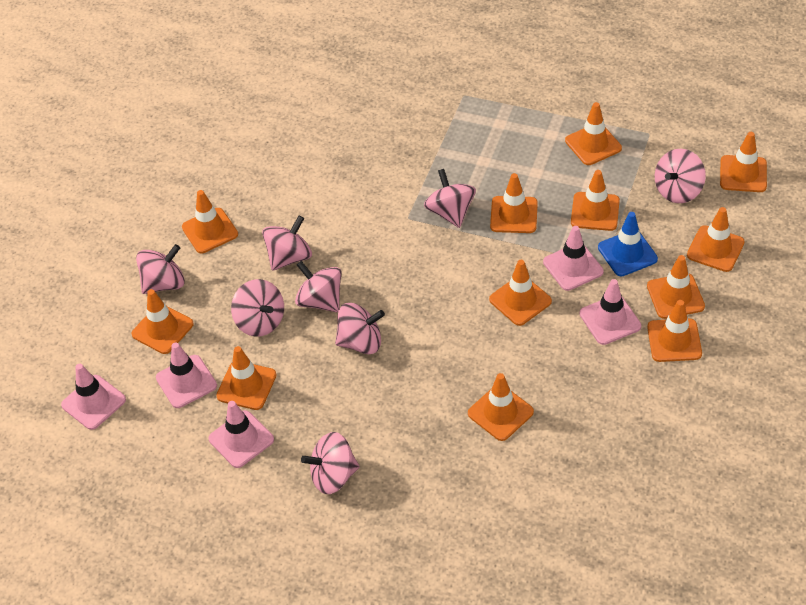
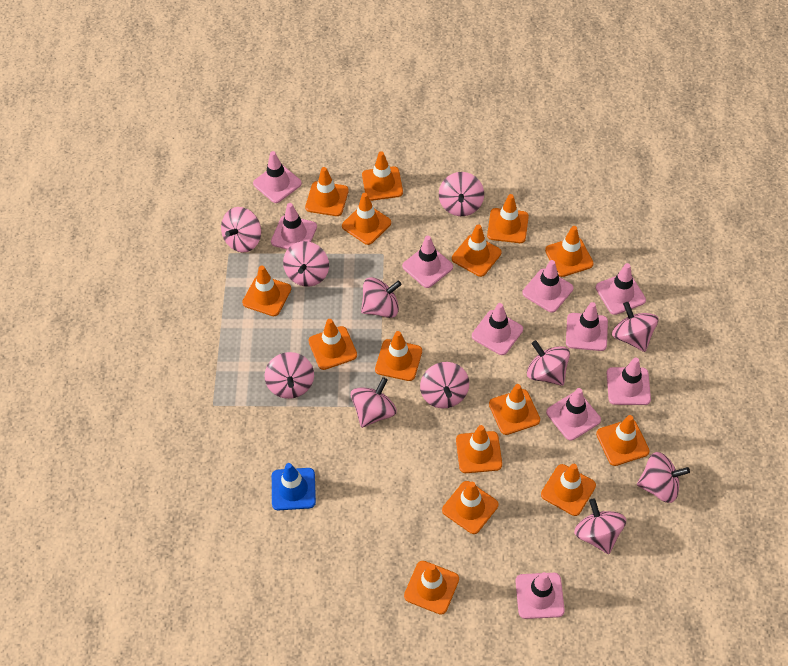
orange traffic cone: [132,289,194,354] [182,190,238,253] [216,346,276,410] [468,373,534,441] [489,260,552,326] [490,173,538,233] [565,102,622,165] [571,170,620,231] [647,255,705,319] [647,300,702,362] [687,207,745,272] [720,132,767,192] = 12 -> [242,265,291,316] [305,167,349,216] [308,319,357,370] [342,193,391,245] [362,151,403,201] [375,331,422,381] [404,561,459,615] [442,481,498,534] [452,224,501,277] [456,425,502,473] [487,194,529,243] [489,384,540,435] [541,464,596,516] [545,226,594,277] [596,415,650,466] = 15
pink spinning top: [136,244,185,294] [231,279,284,337] [262,216,312,271] [295,261,341,312] [301,432,360,494] [335,303,385,354] [424,169,476,228] [655,149,706,203] = 8 -> [221,207,261,253] [264,352,314,399] [283,241,329,287] [351,377,397,428] [361,277,402,318] [420,362,469,409] [439,172,484,216] [527,340,570,386] [574,498,626,554] [612,302,658,352] [637,452,690,503] = 11
pink traffic cone: [61,364,126,430] [156,342,217,408] [208,401,274,468] [543,226,604,291] [580,279,641,345] = 5 -> [253,151,302,203] [271,203,317,250] [402,236,453,288] [472,303,523,355] [515,572,565,619] [522,260,573,313] [546,388,601,441] [566,302,608,351] [596,263,646,315] [607,357,651,405] = 10

